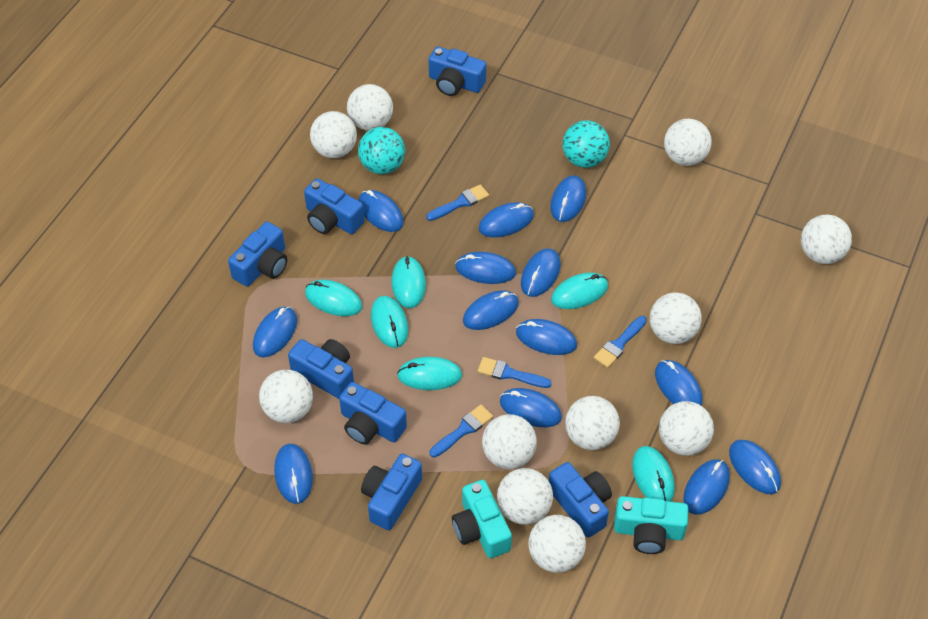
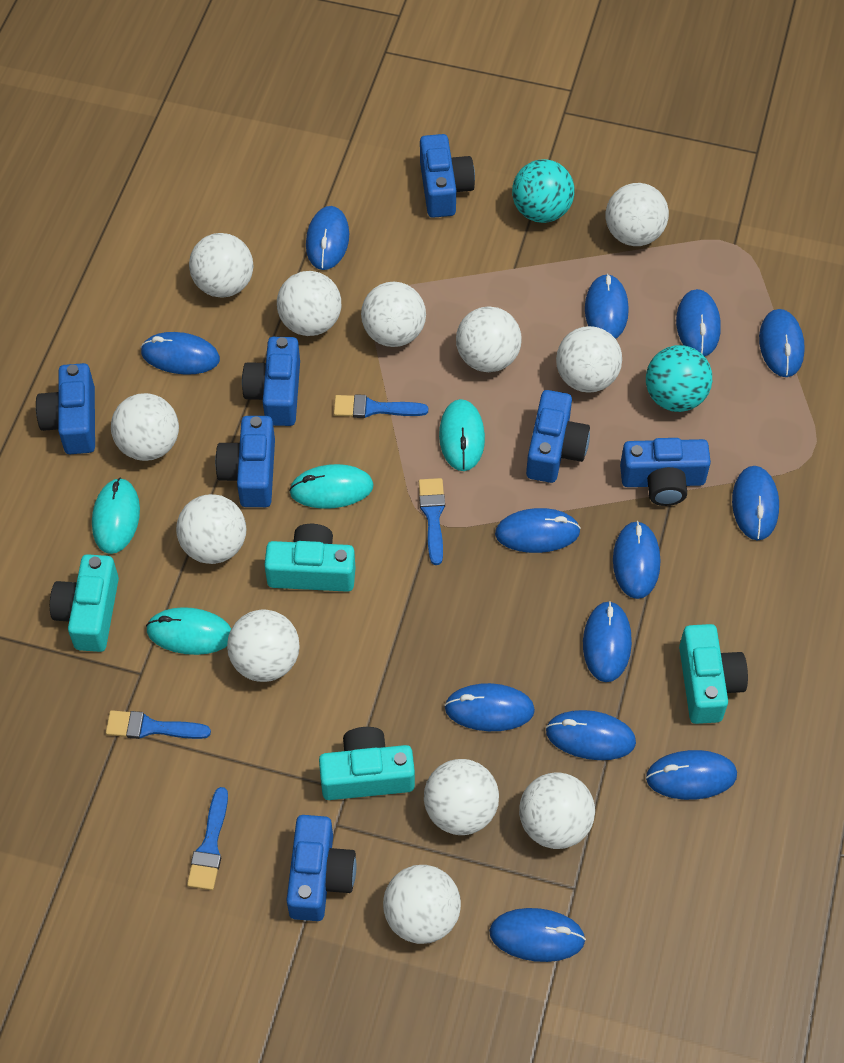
turquoise camera: [452,480,512,558] [614,496,688,554] = 2 -> [50,554,119,652] [264,524,355,592] [319,727,415,800] [679,624,748,724] = 4
turquoise mouse: [305,280,362,316] [371,296,408,348] [392,256,426,308] [397,357,462,390] [551,273,608,309] [632,446,675,502] = 6 -> [92,478,140,554] [146,607,231,655] [289,464,374,509] [439,399,485,471] = 4
white ball: [259,370,313,423] [310,111,357,158] [347,84,393,131] [482,414,537,469] [497,468,553,525] [528,515,586,573] [565,396,620,450] [650,292,702,344] [659,401,714,456] [664,119,712,166] [801,215,852,264] = 11 -> [111,393,179,461] [176,494,246,564] [189,233,253,298] [227,610,300,682] [277,271,341,336] [361,282,426,347] [383,865,461,944] [424,759,499,835] [456,306,522,372] [519,773,595,849] [556,326,622,393] [606,183,669,246] = 12

